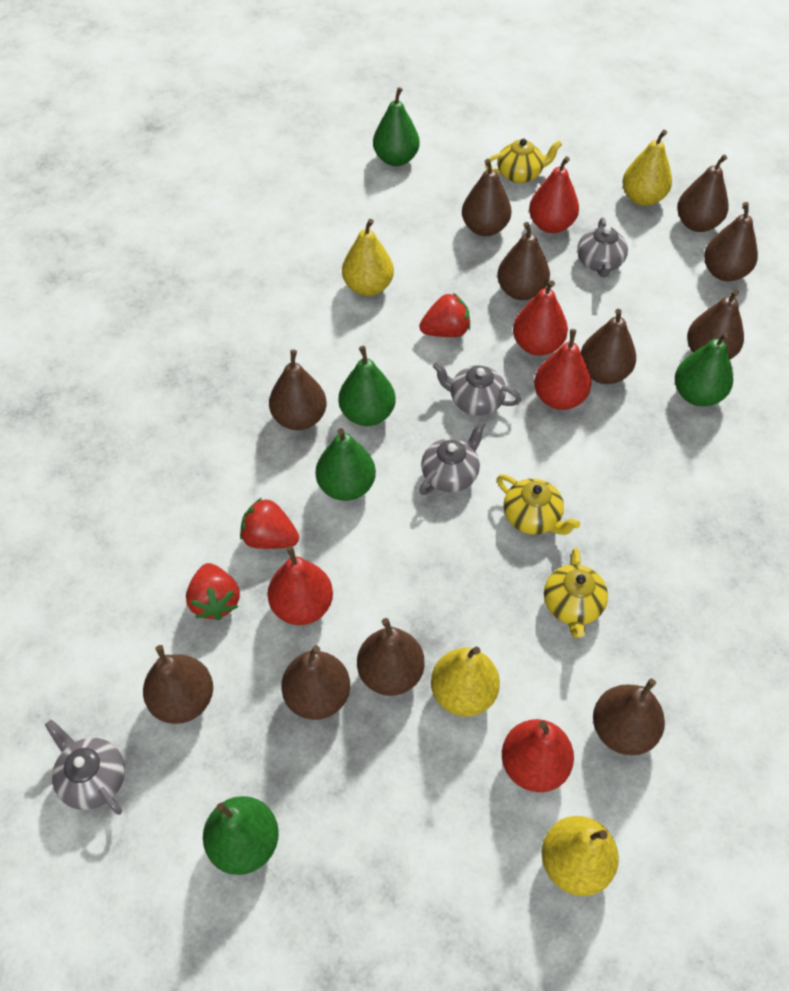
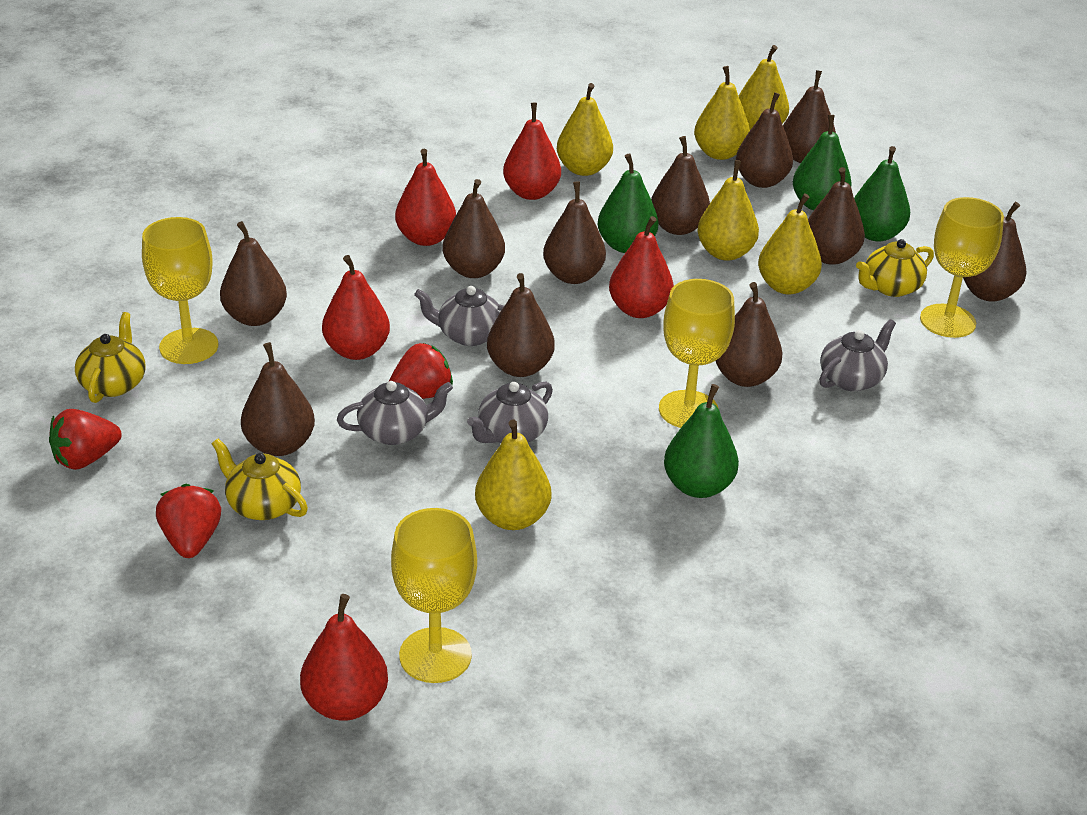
green pear: [203,796,279,875] [316,428,376,501] [339,346,396,426] [373,87,420,166] [675,332,733,406] = 5 -> [598,153,659,253] [664,384,739,498] [793,115,852,211] [854,146,910,241] = 4
yellow goblet: none = 0 -> [142,217,219,364] [391,508,477,683] [659,279,735,428] [920,197,1004,338] = 4
yellow pear: [342,219,394,296] [431,647,500,717] [542,816,619,896] [623,130,672,206] = 4 -> [475,420,551,530] [557,83,613,176] [694,66,750,160] [697,160,759,261] [739,45,789,130] [758,194,822,294] = 6

